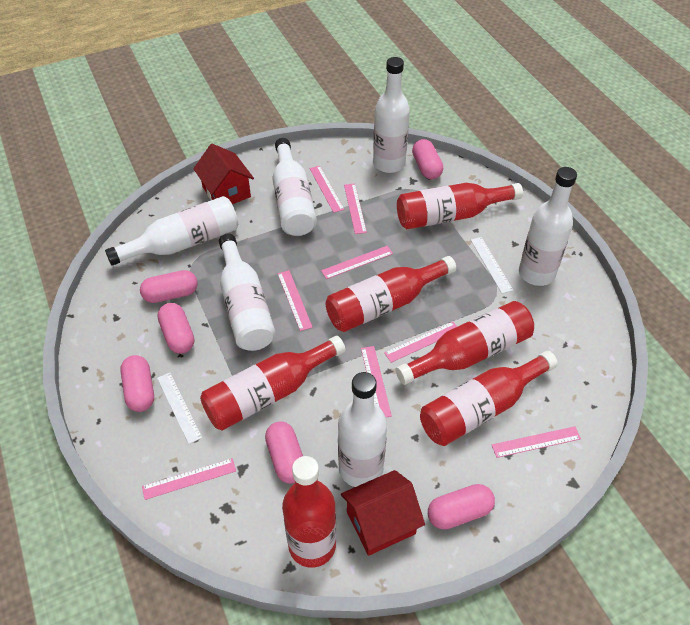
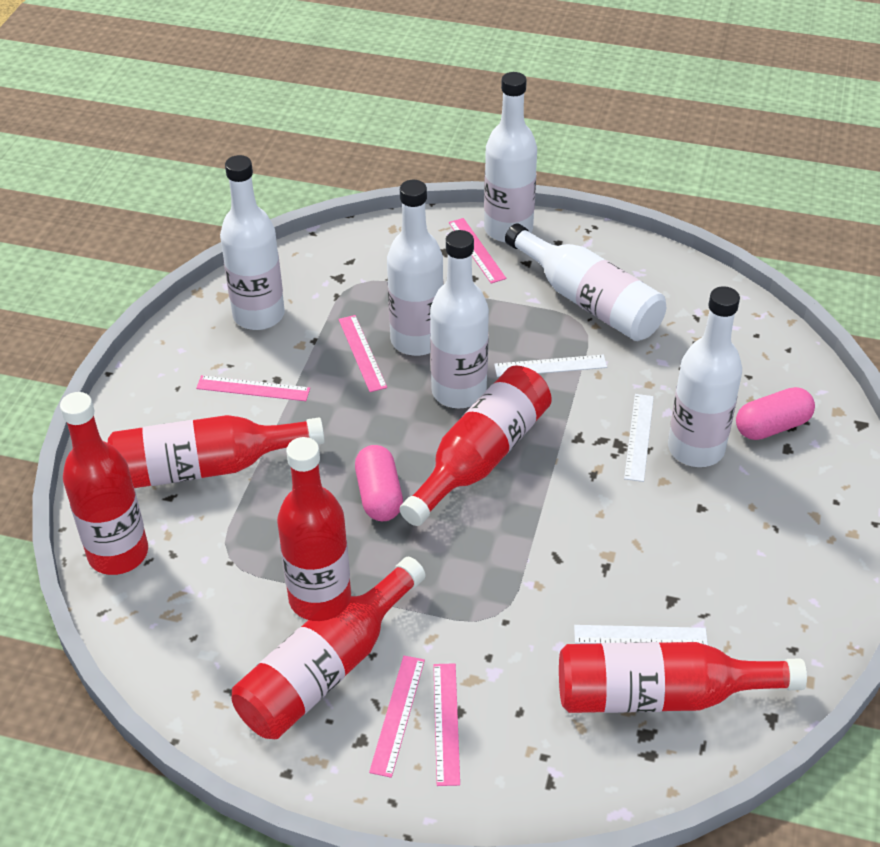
pink capsule: [120,355,154,412] [140,270,198,303] [158,303,194,354] [265,421,303,484] [412,139,443,179] [428,484,495,530] = 6 -> [355,445,403,521] [736,387,815,440] = 2
pink ruler: [142,458,236,500] [278,270,313,331] [310,166,344,213] [321,246,393,279] [344,184,367,234] [361,346,392,417] [384,322,457,363] [492,426,581,458] = 8 -> [196,375,310,401] [338,315,387,392] [369,656,425,778] [433,663,460,786] [449,218,507,284] = 5
red house: [193,144,254,204] [341,470,425,556] = 2 -> none = 0
white ruler: [157,373,202,444] [471,237,513,294] = 2 -> [494,355,607,377] [574,625,708,645] [624,394,654,482] = 3

